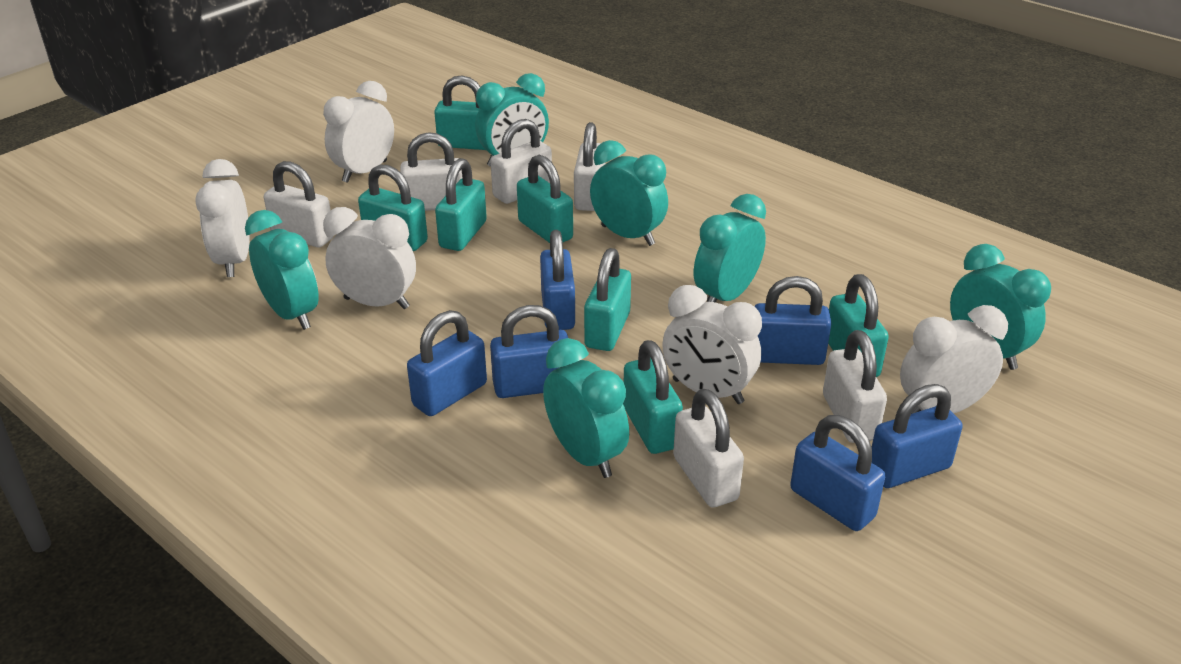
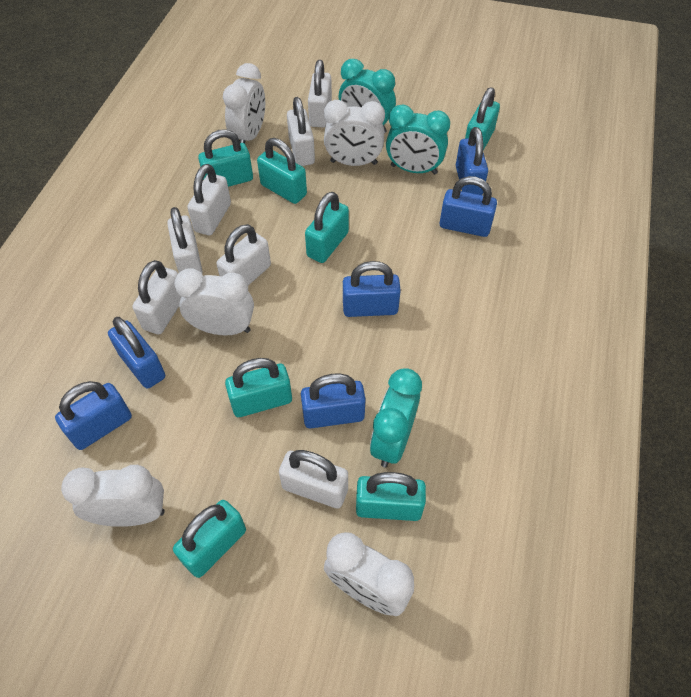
turquoise clock: [245,210,319,330] [475,73,549,167] [543,338,629,478] [590,140,668,246] [694,194,766,303] [950,244,1051,370] = 6 -> [339,59,396,133] [370,368,422,467] [386,104,450,174] = 3
white padlock: [264,161,334,247] [400,132,462,211] [491,119,552,204] [574,122,606,211] [673,389,744,508] [823,330,887,443] = 6 -> [132,260,181,334] [167,207,203,273] [187,164,231,235] [217,224,271,285] [279,450,348,509] [287,97,315,166] [308,60,332,127] = 7

